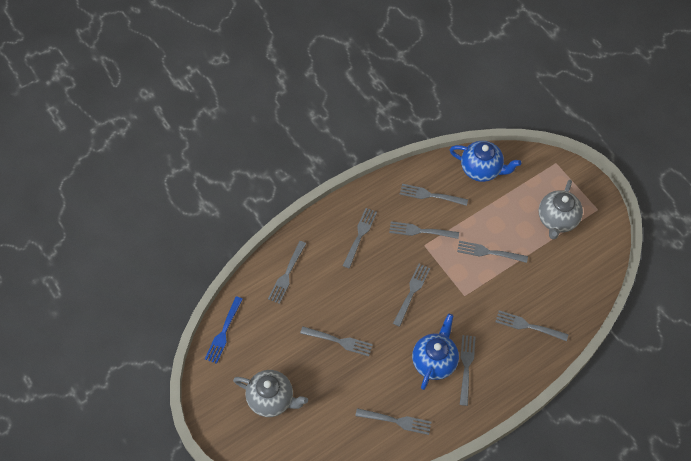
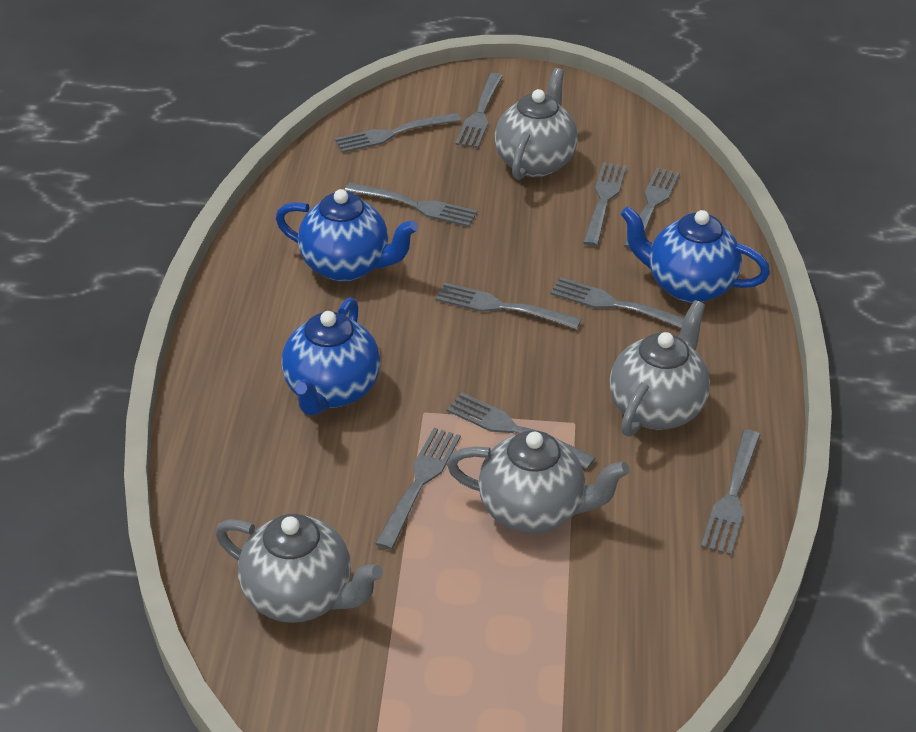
blue fork: [205,296,243,364] = 1 -> none = 0
blue teapot: [412,314,459,390] [450,141,521,182] = 2 -> [276,189,418,282] [282,297,380,416] [620,206,770,303] = 3
grey teapot: [233,370,308,417] [539,180,583,240] = 2 -> [215,514,383,623] [447,430,630,534] [495,68,578,180] [610,300,710,437] = 4

